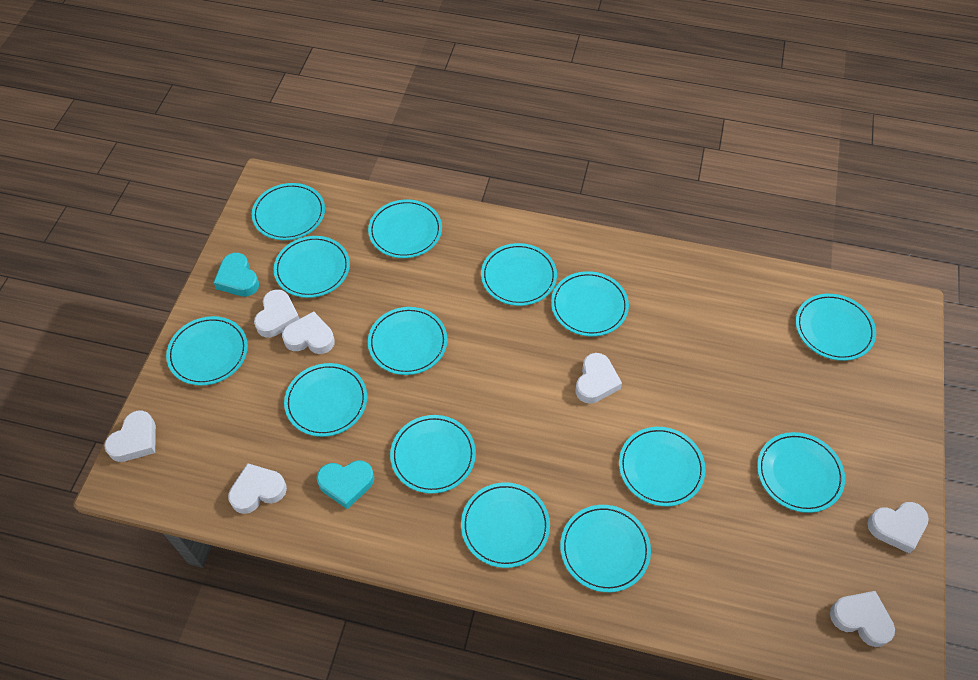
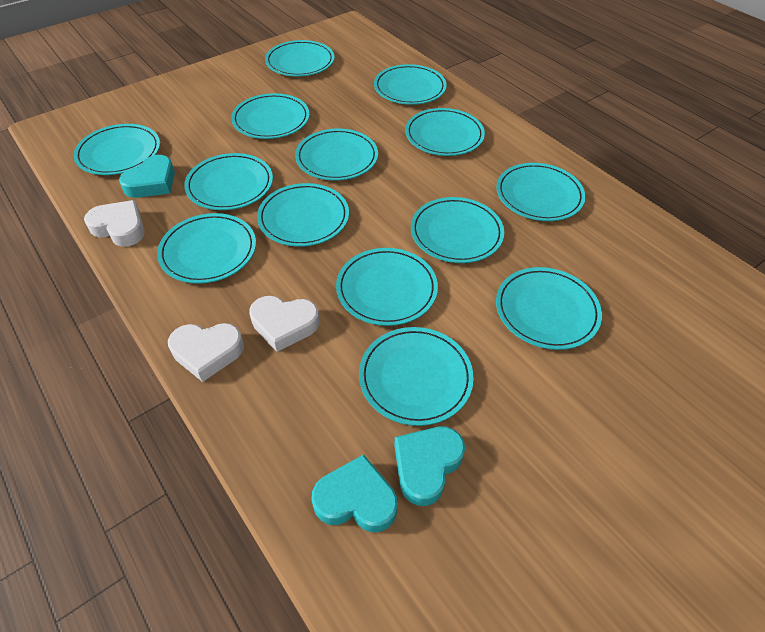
turquoise heart: [213,253,259,297] [317,460,374,509] = 2 -> [119,155,175,198] [311,454,398,532] [394,427,465,506] = 3
white heart: [104,411,156,462] [228,463,287,514] [254,289,299,337] [282,311,335,354] [575,353,622,404] [830,591,895,647] [867,502,929,554] = 7 -> [84,200,145,247] [168,323,244,382] [249,296,319,352] = 3

